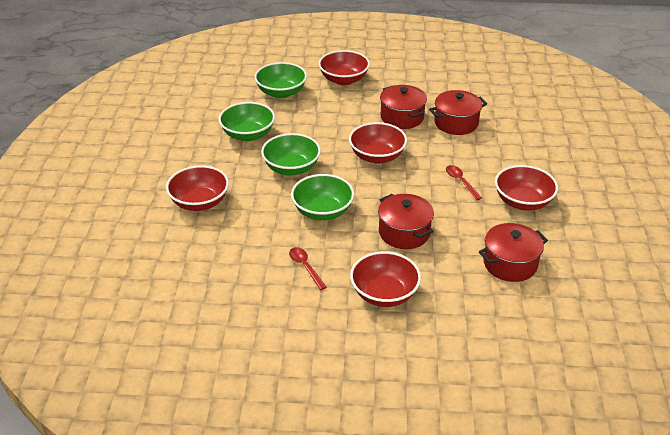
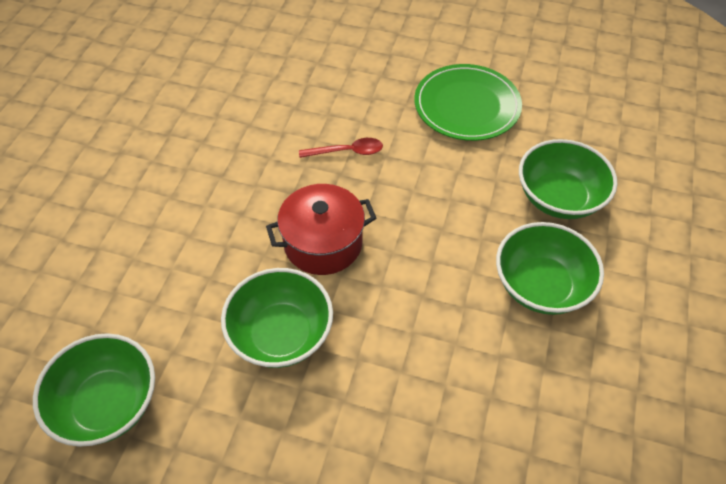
green plate: none = 0 -> [414,64,522,141] = 1
red bowl: [166,165,229,211] [318,50,370,85] [349,122,407,164] [350,251,421,307] [495,165,558,211] = 5 -> none = 0
red pot: [378,194,434,249] [380,85,427,129] [429,90,487,135] [479,223,548,282] = 4 -> [266,184,376,275] = 1
red spoon: [289,247,327,290] [446,165,482,200] = 2 -> [299,138,383,158] = 1

